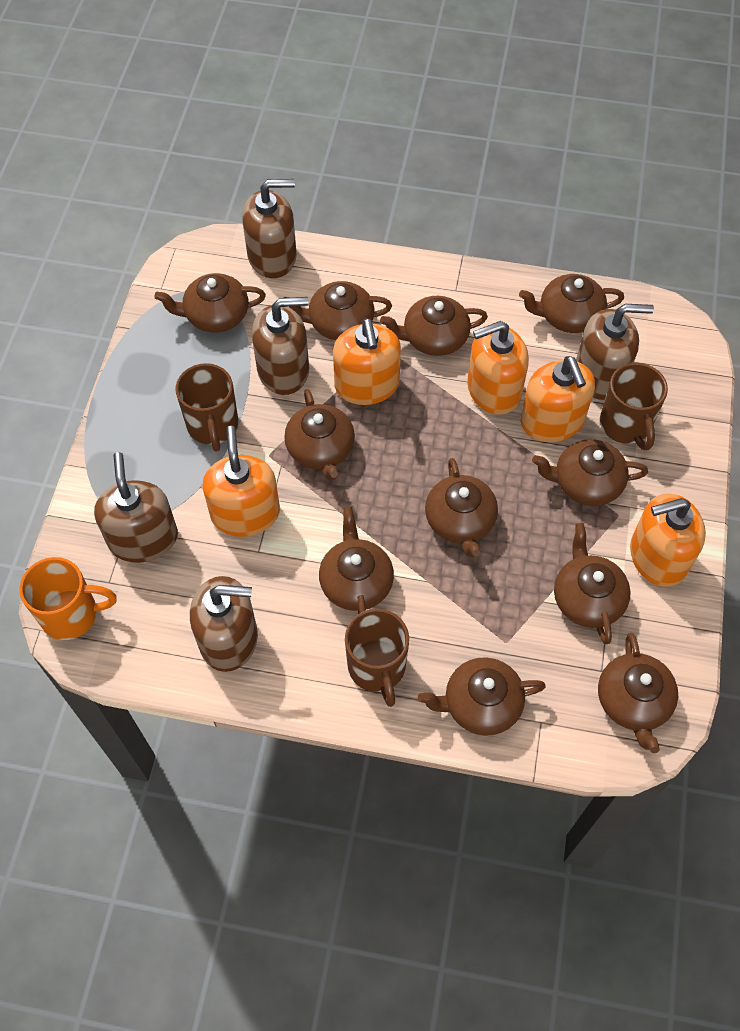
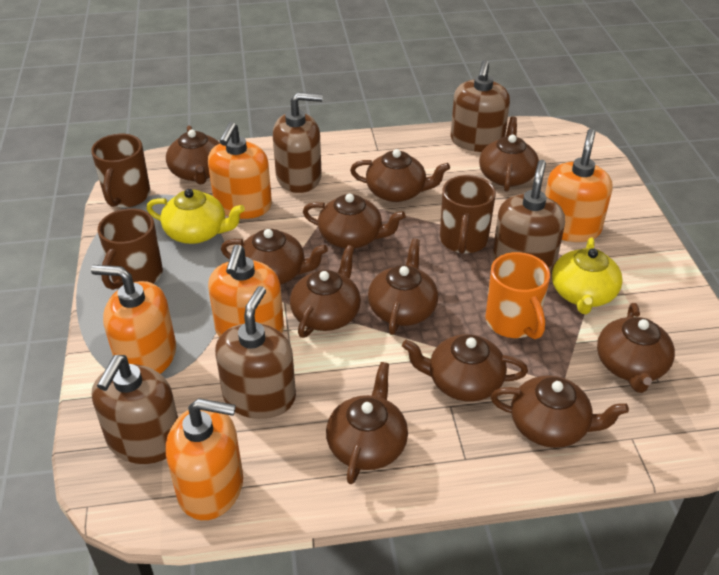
yellow teapot: none = 0 -> [146,189,245,244] [552,237,623,314] = 2

